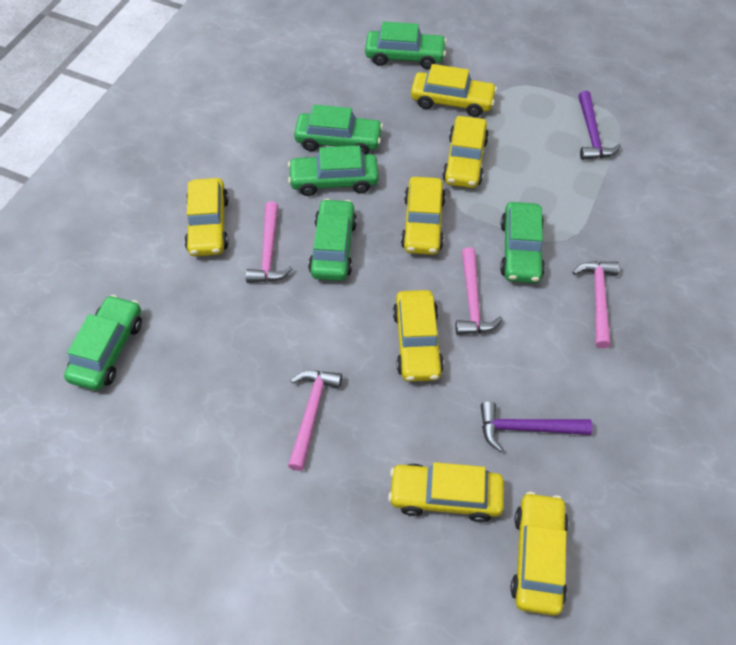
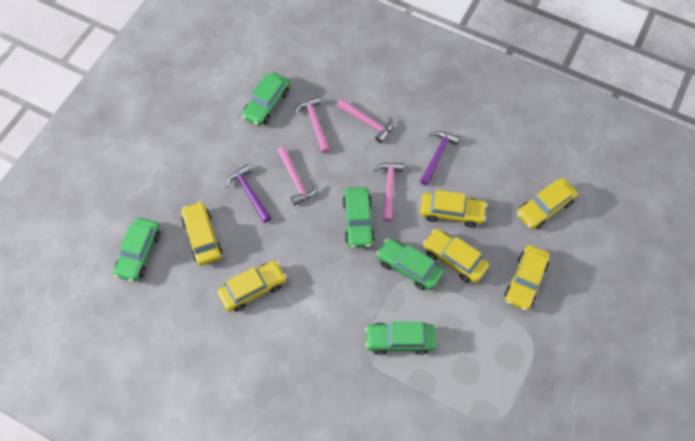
green car: [64,295,142,391] [288,145,379,196] [294,105,383,155] [308,199,357,281] [365,22,447,69] [500,202,545,283] = 6 -> [114,218,161,282] [242,72,290,126] [342,187,375,248] [365,322,436,355] [376,238,443,290] = 5
yellow car: [184,178,229,256] [388,462,504,522] [393,290,444,382] [401,177,446,255] [411,64,497,117] [442,116,489,188] [510,492,569,616] = 7 -> [181,201,222,266] [217,261,287,312] [420,190,487,227] [423,229,489,283] [505,245,550,311] [517,178,578,229] = 6

